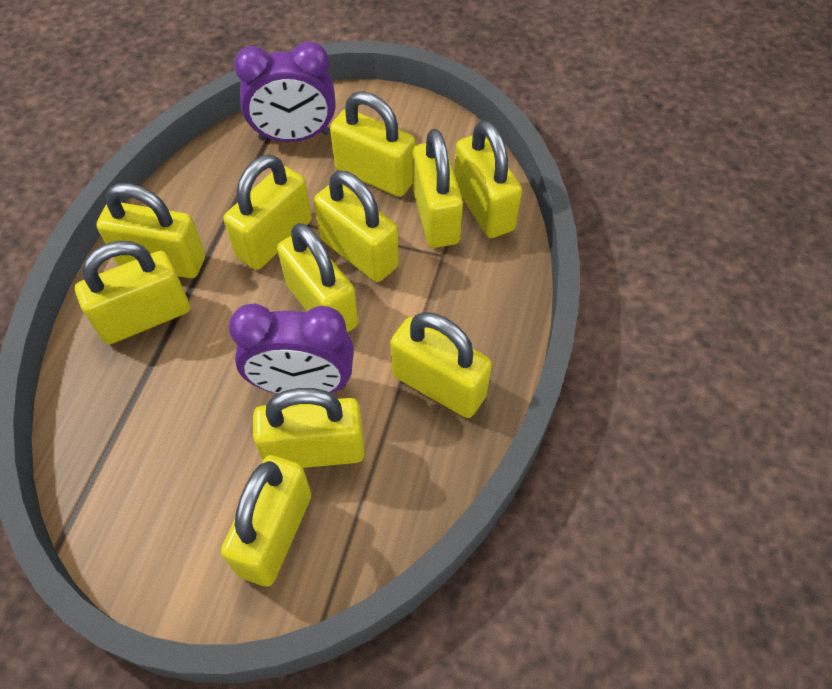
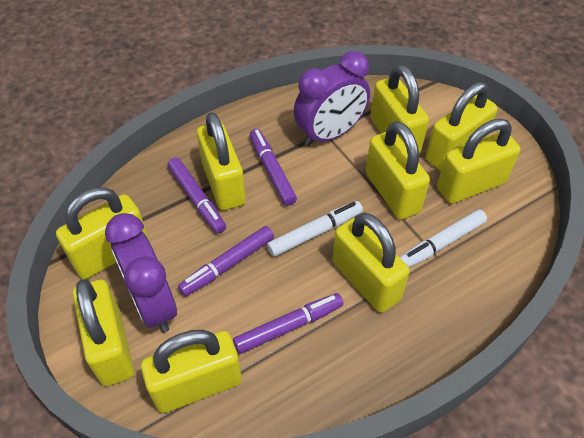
purple marker: none = 0 -> [167,157,226,234] [178,226,274,296] [233,293,343,354] [250,129,297,206] = 4
white marker: none = 0 -> [267,201,363,257] [400,209,487,268] = 2
yellow padlock: [75,241,190,344] [96,183,205,278] [221,455,312,586] [223,154,312,270] [253,388,365,468] [277,223,358,332] [314,170,399,282] [330,91,415,197] [390,312,492,418] [412,129,463,248] [454,120,522,238] = 11 -> [56,187,149,279] [73,279,134,386] [141,330,242,413] [197,112,246,210] [333,213,410,313] [366,121,430,219] [371,64,429,153] [426,82,498,171] [437,118,520,204] = 9

